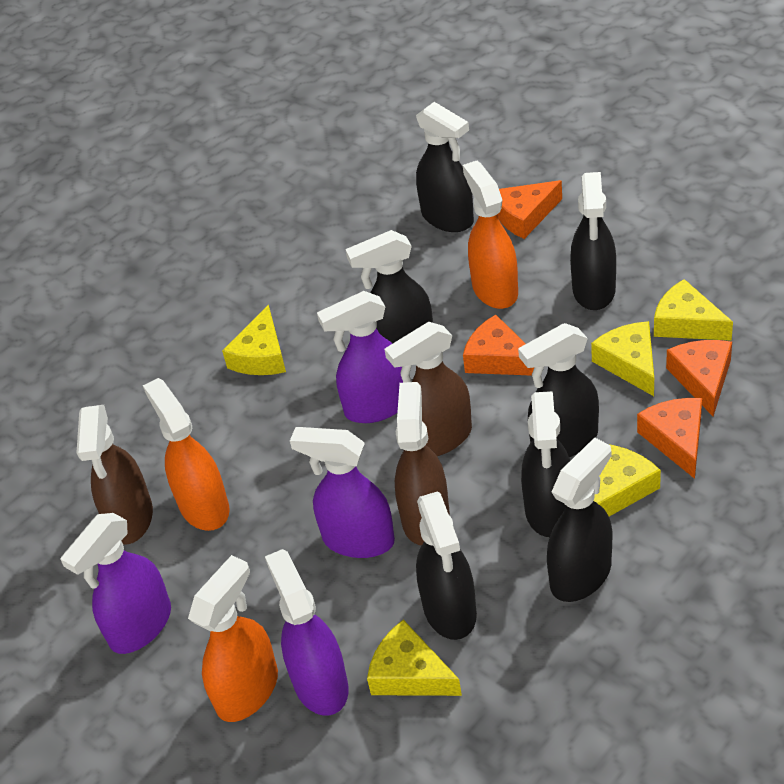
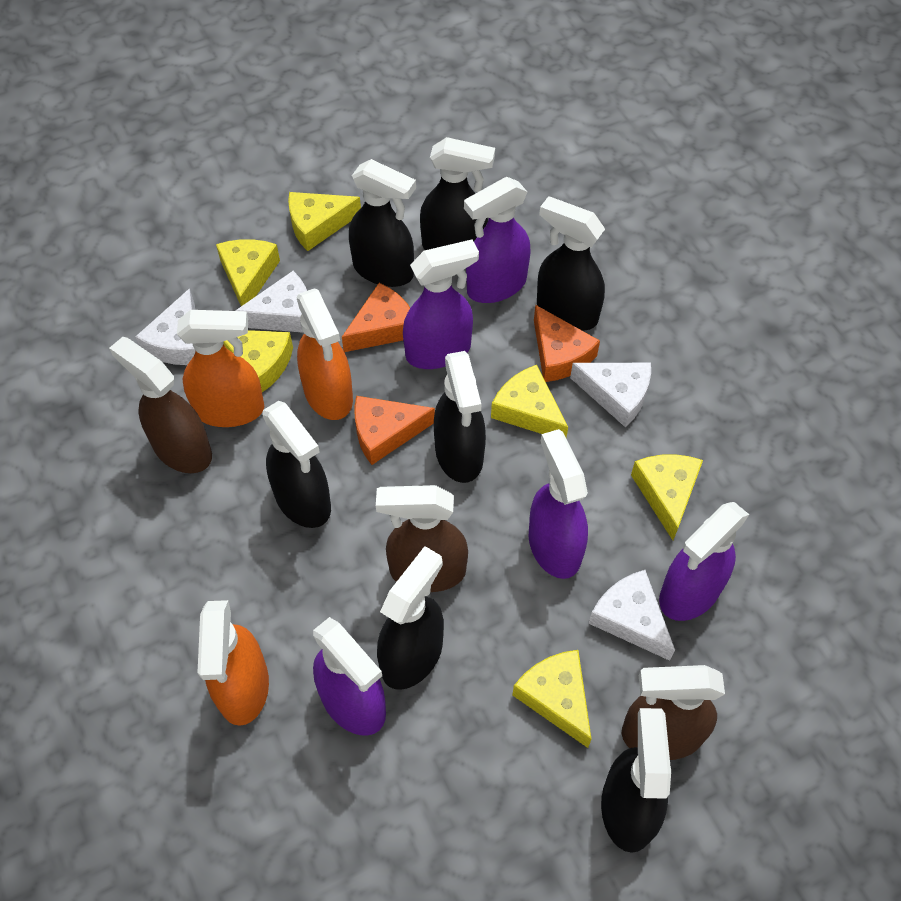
orange cheese: [463,315,534,376] [497,180,562,239] [637,398,702,479] [666,340,732,416] = 4 -> [342,283,410,352] [354,396,435,465] [534,305,600,382] = 3
purple spray bottle: [60,513,171,654] [265,549,348,716] [290,427,395,558] [317,291,403,423] = 4 -> [313,617,386,736] [403,239,479,369] [464,177,531,303] [529,429,588,579] [659,502,749,621] = 5
white cheese: none = 0 -> [135,288,196,365] [235,271,307,333] [570,363,651,427] [588,570,675,661] = 4
yellow cheese: [222,305,286,375] [367,620,462,696] [591,321,654,396] [594,444,661,516] [654,279,733,341] = 5 -> [216,239,280,306] [223,330,293,392] [288,192,361,251] [491,365,568,437] [512,650,591,748] [631,454,703,540] = 6

